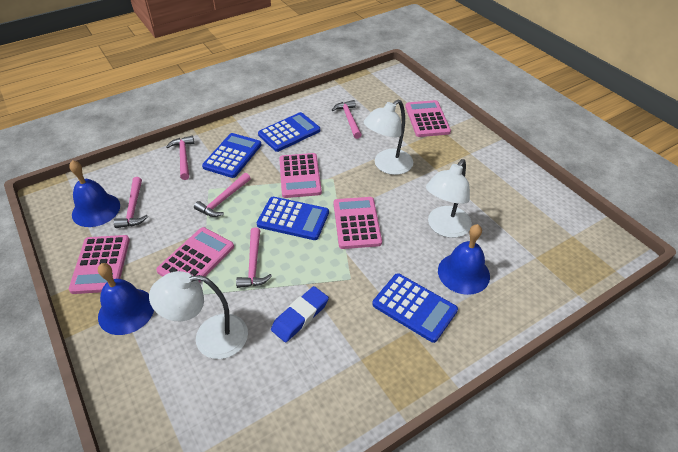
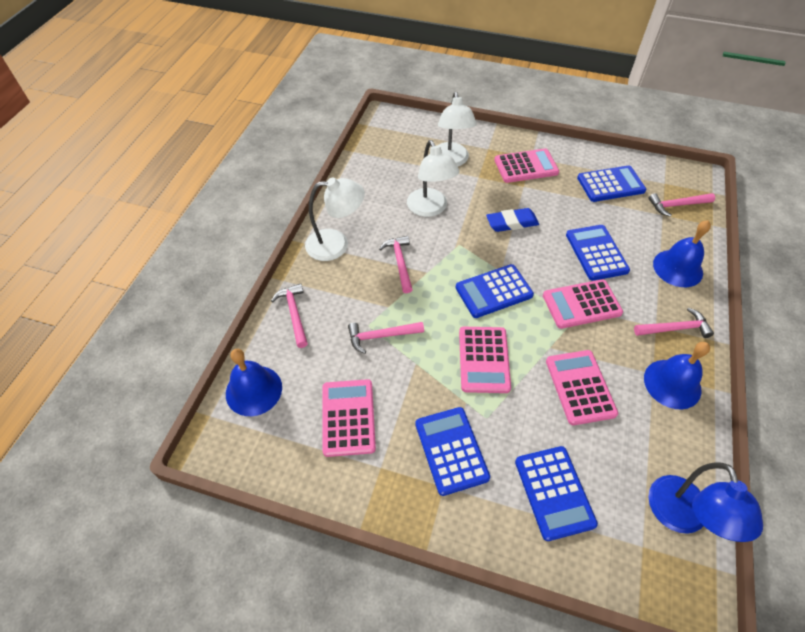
blue calculator: [202,133,261,178] [257,197,329,240] [258,112,320,152] [372,273,458,343] = 4 -> [415,407,490,496] [455,264,534,318] [515,446,598,541] [566,225,630,281] [577,165,646,202] = 5
blue lamp: none = 0 -> [648,462,763,542] = 1

